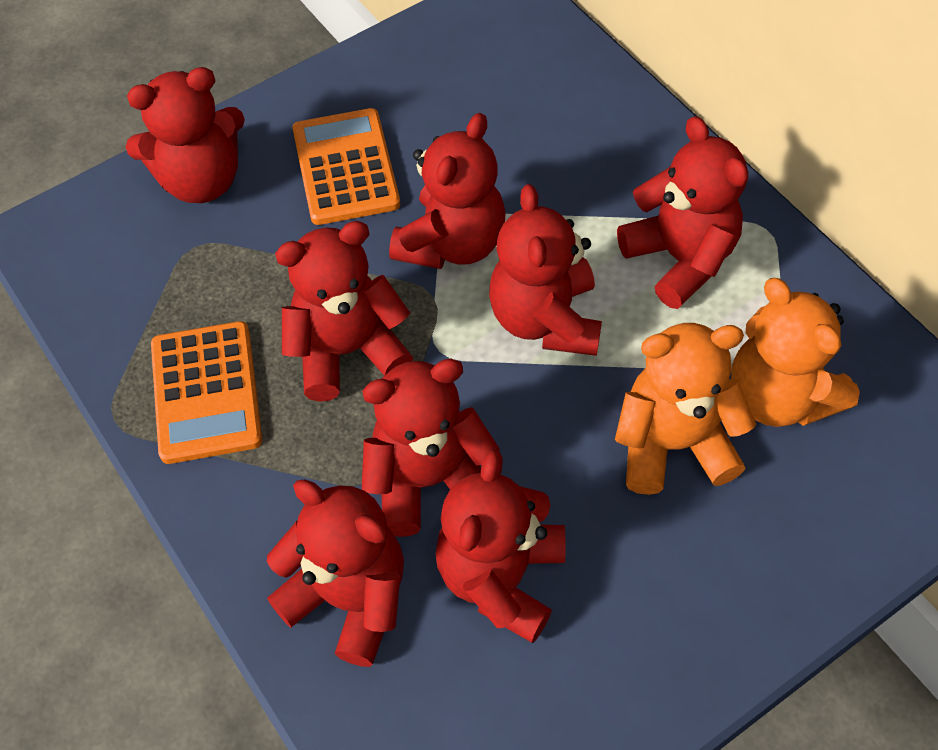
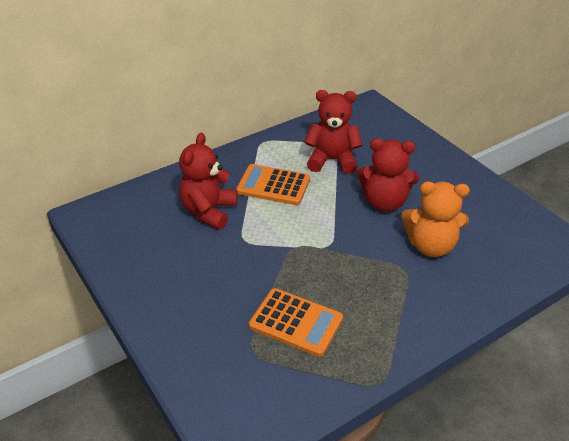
orange teddy bear: [615,323,756,495] [731,278,860,427] = 2 -> [401,181,470,257] = 1
red teddy bear: [126,67,245,203] [267,479,404,667] [275,221,413,402] [362,359,500,537] [389,113,506,269] [435,449,566,643] [489,184,602,356] [617,116,748,309] = 8 -> [179,133,237,230] [304,90,363,174] [357,138,419,212] = 3

